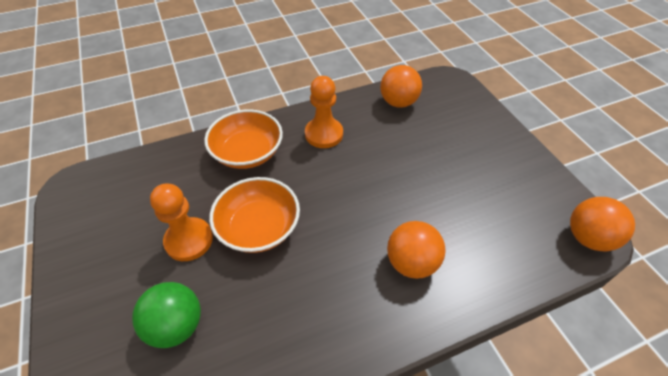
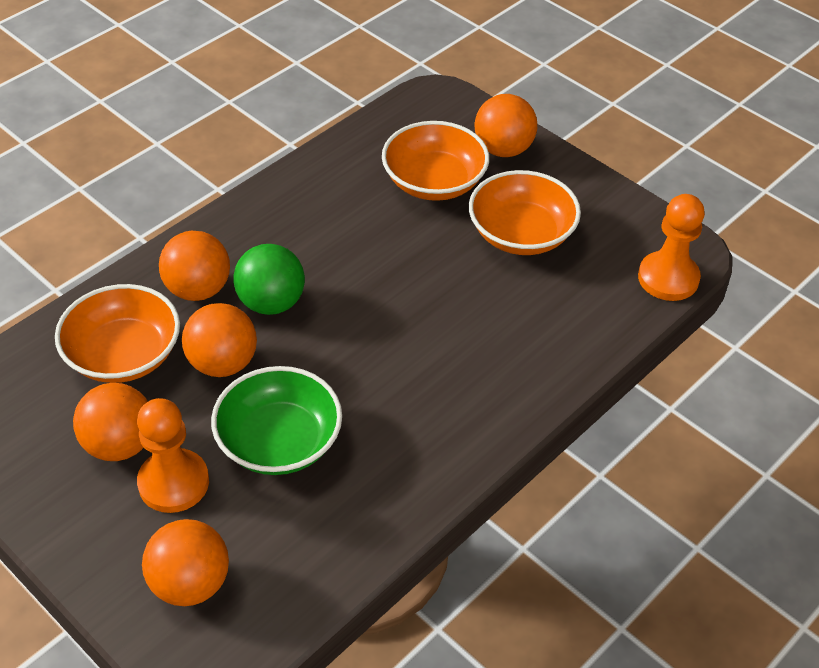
green bowl: none = 0 -> [211,366,342,475] = 1
orange ball: [380,65,422,108] [387,221,446,279] [570,197,635,251] = 3 -> [73,383,148,461] [142,519,229,606] [159,231,230,301] [182,303,257,377] [475,94,537,157] = 5
orange bowl: [204,109,283,169] [209,177,300,253] = 2 -> [55,284,180,383] [382,121,489,201] [469,170,581,255] = 3

